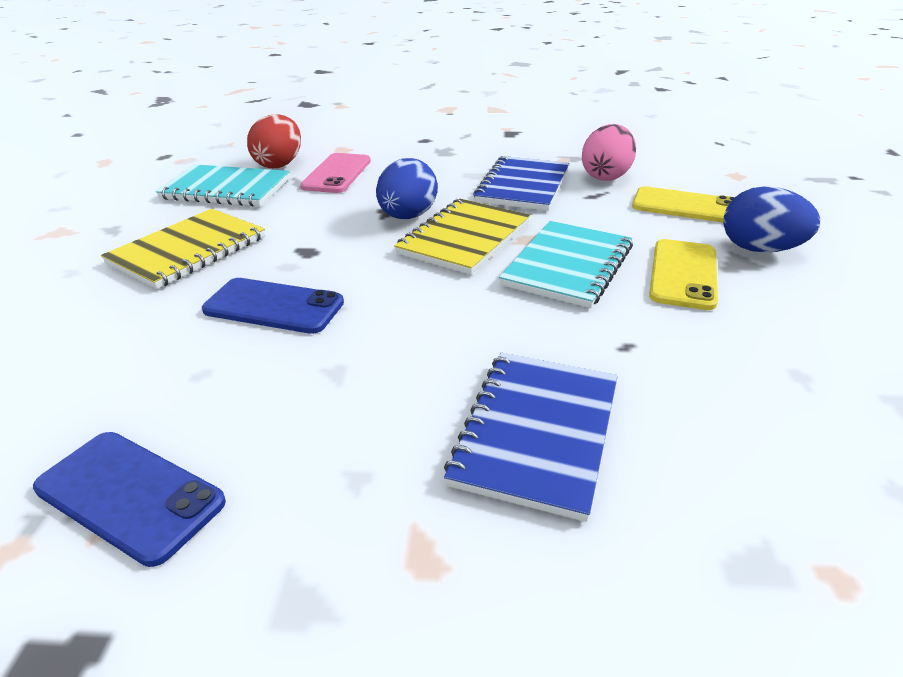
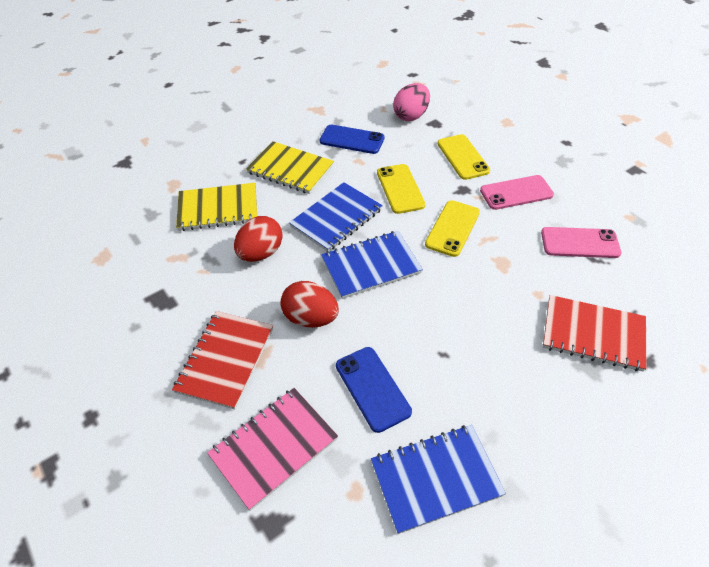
blue egg: [376,158,438,219] [723,186,820,253] = 2 -> none = 0
blue notebook: [444,353,618,522] [473,156,569,211] = 2 -> [289,182,383,252] [321,231,423,299] [371,425,506,534] = 3
pink notebook: none = 0 -> [207,388,338,511] = 1
pink phone: [300,153,371,193] = 1 -> [480,175,554,210] [541,227,621,258] = 2
red egg: [247,114,301,168] = 1 -> [234,216,283,262] [280,281,339,328] = 2
red notebook: none = 0 -> [172,311,273,410] [543,295,646,372] = 2
turquoise notebook: [156,164,290,206] [499,221,633,308] = 2 -> none = 0
yellow phone: [632,186,735,223] [649,239,718,310] = 2 -> [377,164,426,214] [425,200,480,257] [437,134,490,180] = 3

